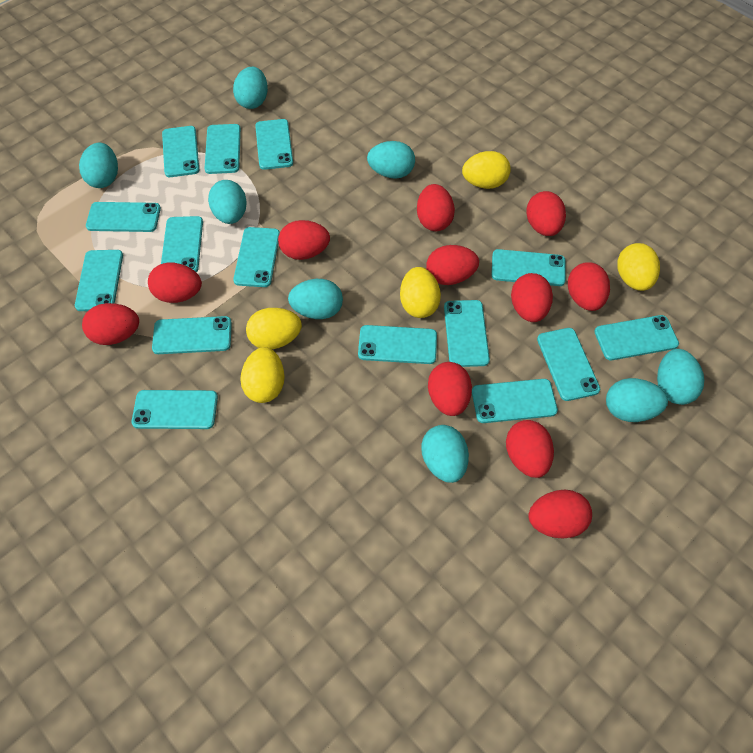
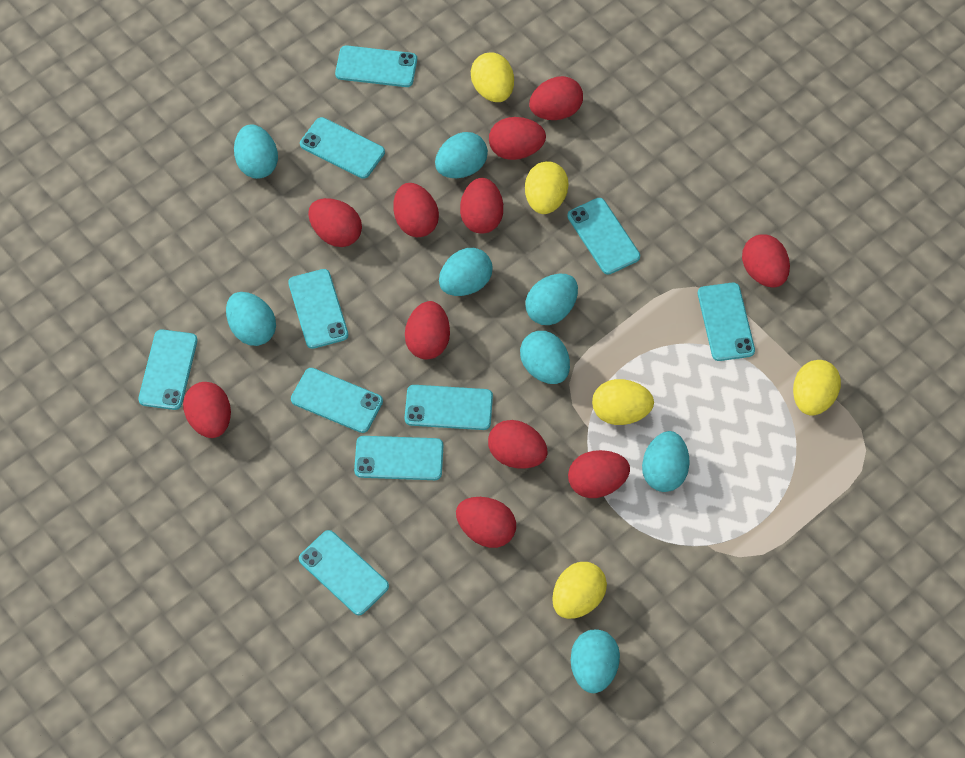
turquoise phone: [75,250,123,311] [86,202,161,232] [131,390,218,429] [152,316,232,354] [161,216,203,272] [162,126,199,177] [205,124,241,174] [233,227,280,287] [255,119,293,170] [358,325,437,364] [444,300,490,367] [472,379,558,423] [491,249,566,286] [537,328,600,401] [594,315,679,360] = 15 -> [138,329,198,410] [288,269,348,349] [291,368,383,433] [299,530,389,615] [300,117,385,179] [335,45,417,87] [354,436,443,480] [404,385,493,430] [567,198,640,275] [698,283,755,361] = 10

